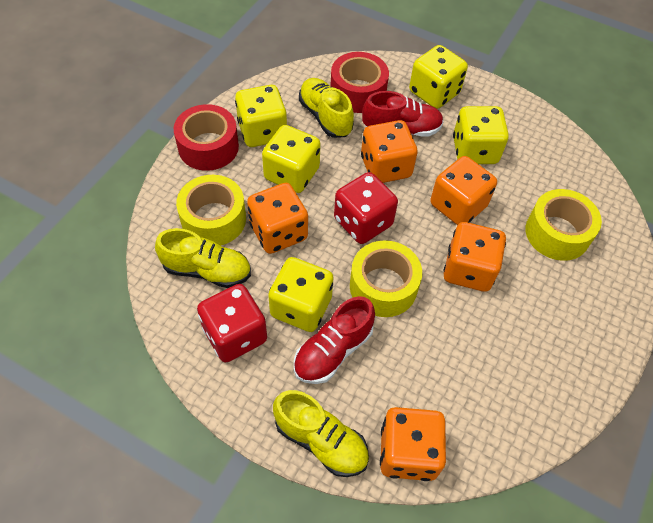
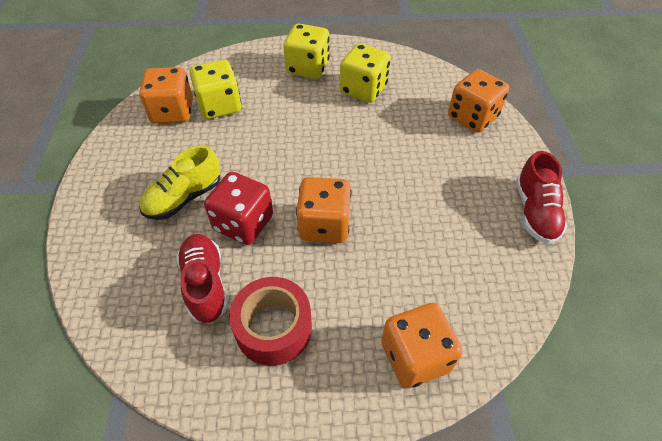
orange dice: [247,183,308,254] [361,120,418,183] [380,407,446,481] [430,156,497,225] [444,222,506,292] = 5 -> [139,67,193,124] [296,177,352,243] [382,303,463,389] [448,69,509,133] = 4
red dice: [197,284,267,362] [334,172,398,244] = 2 -> [204,172,273,245] = 1
red tape: [174,104,239,171] [330,52,389,113] = 2 -> [229,277,312,366] = 1
yellow dice: [235,85,287,147] [262,125,321,193] [268,257,334,332] [409,45,468,109] [453,106,509,164] = 5 -> [189,60,241,119] [283,24,330,79] [340,43,391,103] = 3
yellow shoe: [155,228,251,288] [273,390,369,477] [299,78,354,138] = 3 -> [139,145,221,220] = 1
yellow tape: [176,175,246,246] [350,240,422,317] [525,189,602,261] = 3 -> none = 0

